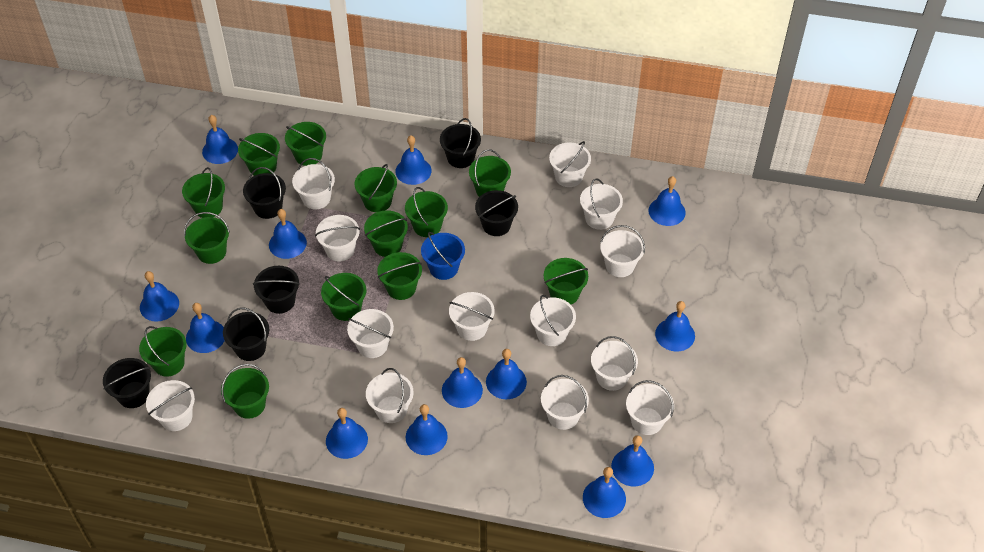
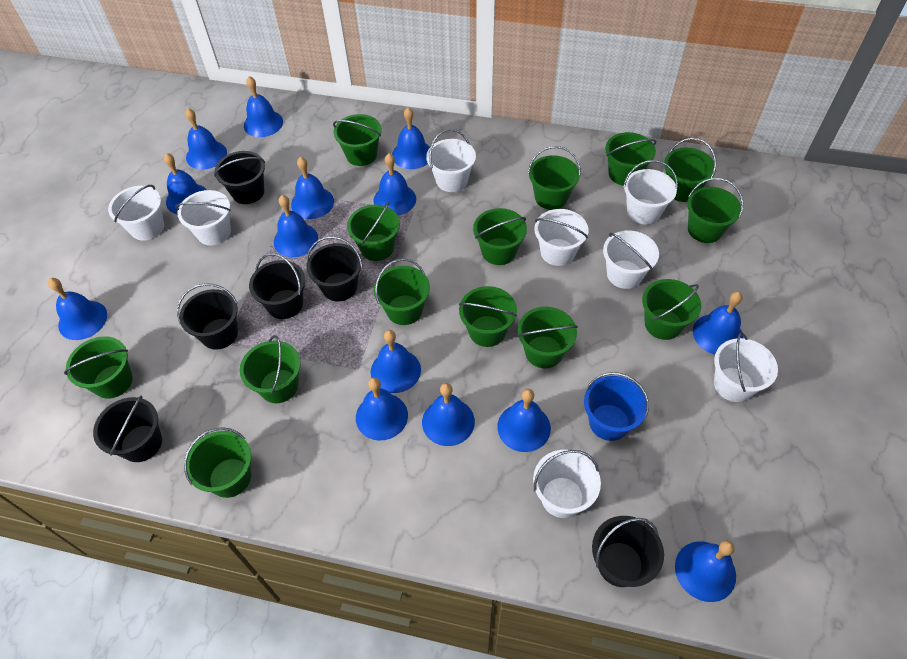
blue bell: [140,271,179,322] [186,303,225,353] [202,115,238,164] [269,209,307,259] [326,408,368,459] [395,136,432,185] [406,404,448,455] [442,357,483,408] [486,349,527,399] [583,467,626,518] [611,435,654,486] [648,176,686,226] [655,301,695,352] = 13 -> [48,278,107,340] [164,153,207,214] [185,108,227,170] [244,76,283,137] [274,195,318,257] [291,157,334,219] [356,377,408,441] [371,330,421,393] [373,153,416,215] [392,107,430,169] [422,383,475,446] [497,389,551,452] [675,540,736,602] [693,291,743,354] = 14
green bucket: [139,326,187,377] [182,167,225,218] [184,212,230,264] [221,364,269,419] [238,133,280,176] [285,122,326,166] [321,273,366,321] [355,164,397,212] [364,210,408,257] [377,252,422,300] [405,187,448,237] [469,150,511,197] [544,258,588,304] = 13 -> [64,336,133,399] [184,427,251,498] [240,335,301,403] [333,114,382,166] [347,202,400,261] [373,258,430,325] [459,286,517,347] [473,208,527,265] [517,307,578,368] [528,146,581,210] [605,132,656,186] [642,279,701,340] [664,138,716,202] [687,178,743,243] = 14
white bucket: [146,380,195,431] [292,158,335,209] [315,215,360,262] [347,309,394,358] [366,368,414,423] [449,292,495,341] [530,295,576,346] [541,375,589,430] [549,141,591,187] [580,178,623,230] [591,336,638,391] [600,225,645,277] [626,380,674,435] = 13 -> [108,185,164,241] [175,190,231,246] [426,129,476,192] [533,450,601,518] [534,209,588,266] [603,230,659,289] [623,160,678,224] [714,333,778,402] = 8

